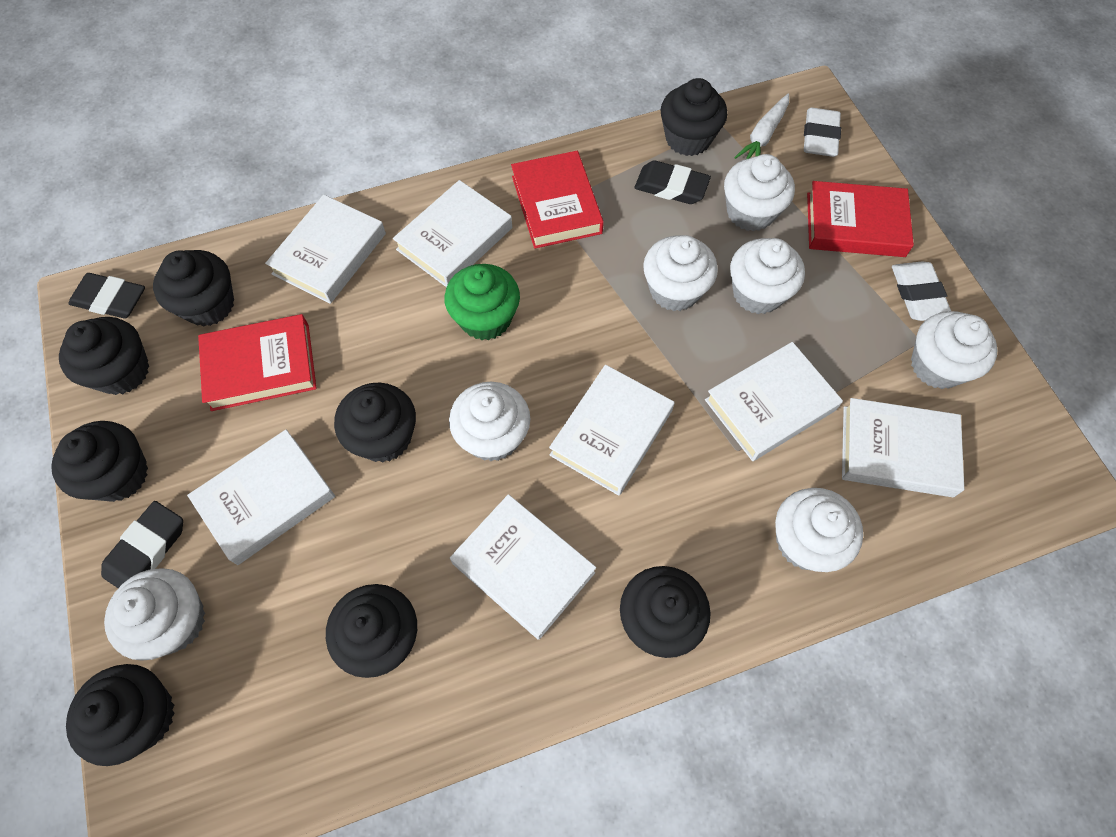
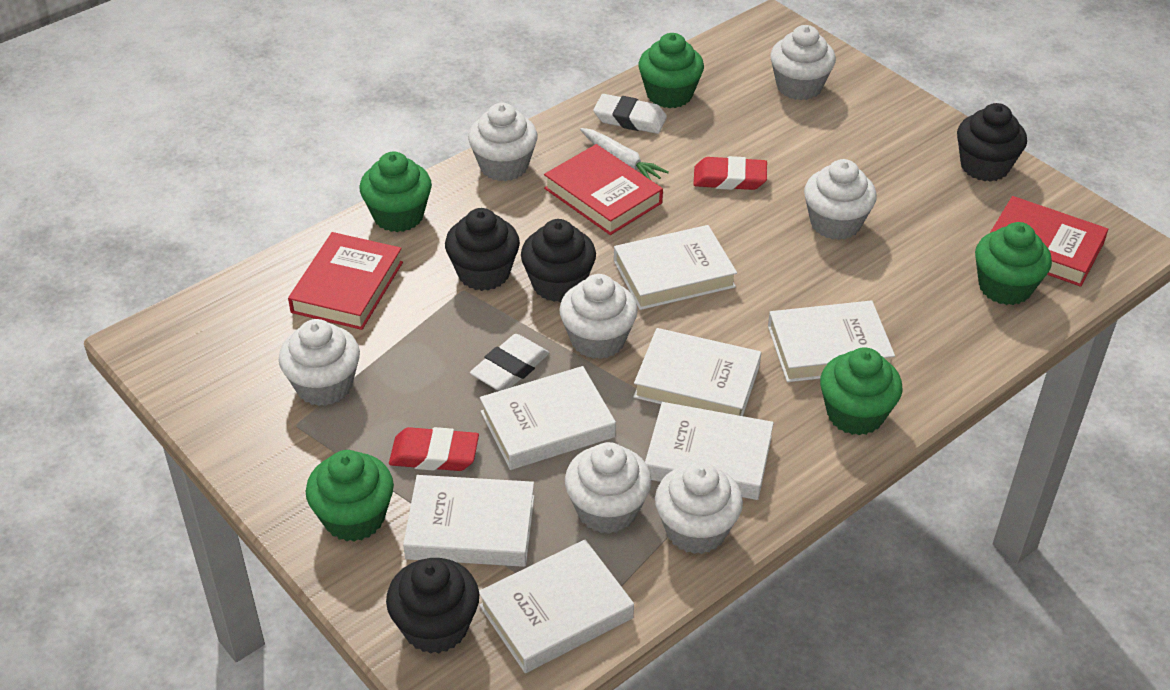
black cupcake: [51,421,148,502] [59,317,149,395] [66,664,175,766] [153,250,234,326] [326,584,417,678] [334,383,416,462] [620,566,711,658] [661,78,727,156] = 8 -> [386,558,479,654] [445,208,520,291] [521,219,596,302] [957,103,1027,182] = 4
black eraser: [69,273,145,318] [101,501,183,588] [635,160,711,204] = 3 -> none = 0
green cupcake: [444,264,520,340] = 1 -> [306,450,394,542] [359,152,432,232] [638,33,704,108] [820,347,903,436] [975,222,1052,305] = 5
red eraser: none = 0 -> [389,427,479,471] [693,156,767,190] = 2

